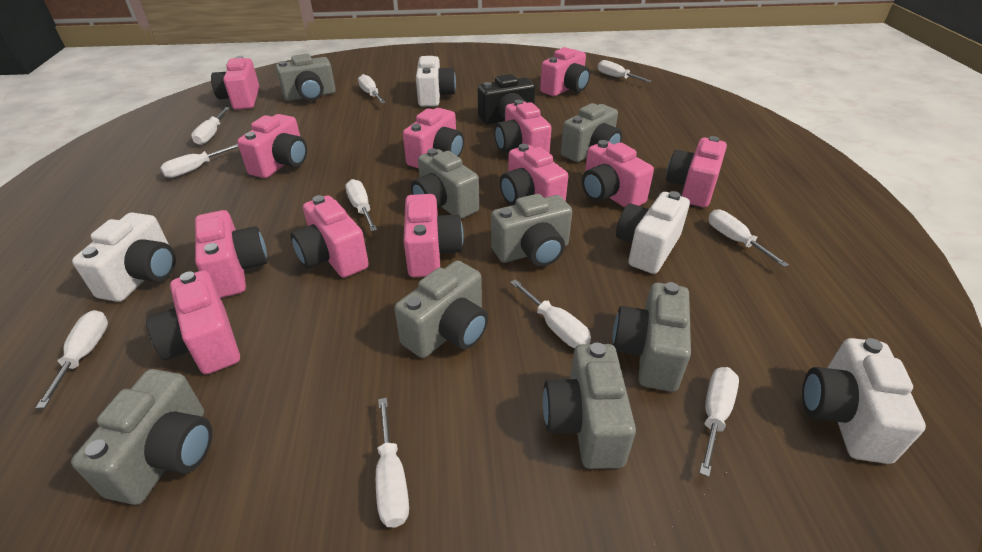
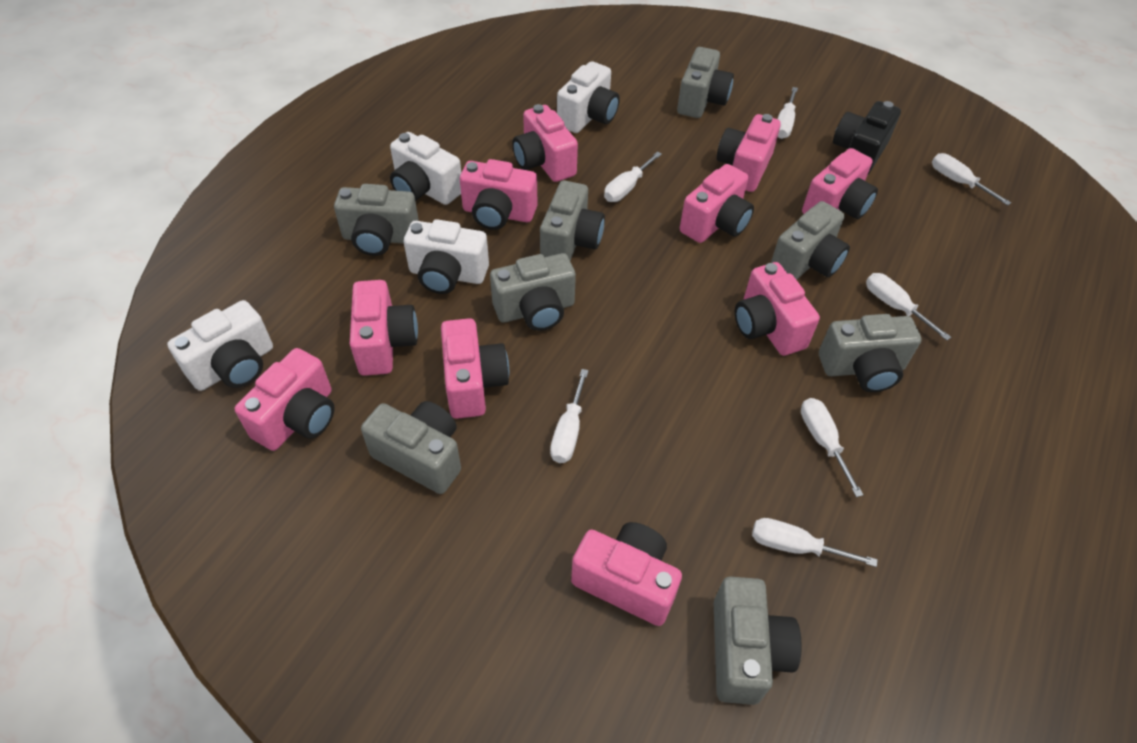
pink camera: [146,270,240,374] [195,210,268,298] [211,56,259,110] [237,114,307,178] [291,195,369,278] [403,108,464,168] [404,194,464,277] [494,100,552,153] [500,144,568,205] [540,47,590,96] [582,140,654,208] [666,136,727,207] = 12 -> [234,348,335,451] [350,280,418,376] [441,318,509,419] [460,159,537,230] [512,104,578,182] [571,522,682,626] [680,164,754,243] [716,114,781,192] [735,262,820,356] [802,148,878,219] = 10
white screwdriver: [36,310,108,409] [160,144,238,178] [191,107,230,145] [345,179,377,231] [358,74,386,103] [376,398,409,527] [510,279,591,348] [598,60,652,83] [699,367,739,477] [708,209,789,267] = 10 -> [550,369,589,463] [604,151,662,202] [752,518,878,567] [777,87,798,139] [801,398,863,497] [866,273,951,341] [932,153,1011,206] = 7

